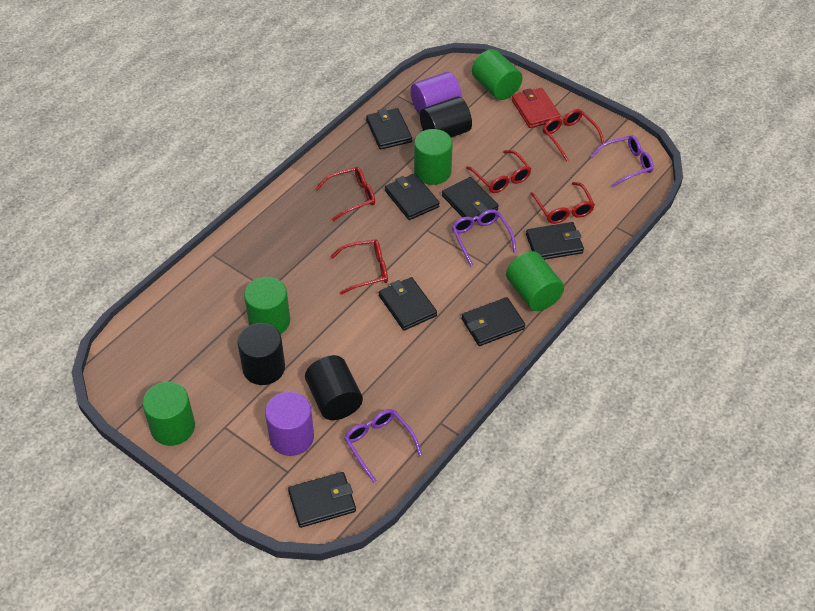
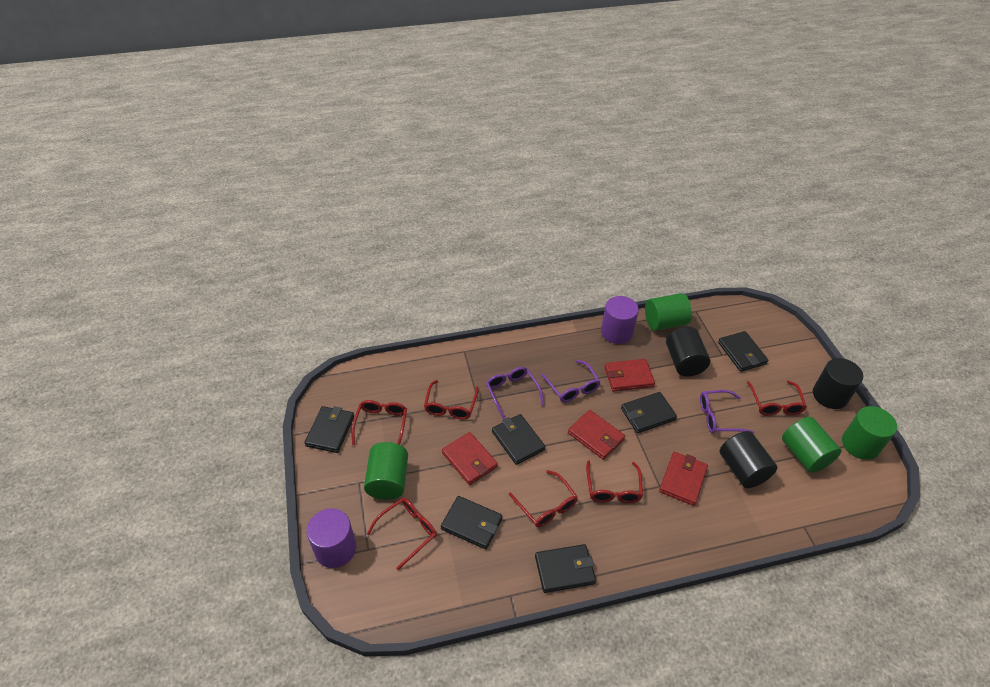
black wallet: [288,472,356,528] [366,108,412,149] [379,277,437,330] [385,173,440,220] [442,177,499,222] [461,297,525,346] [526,222,584,260] = 7 -> [304,406,354,453] [441,496,502,549] [492,414,545,465] [535,544,596,593] [621,392,677,433] [718,331,768,372] = 6
green cylinder: [142,382,195,446] [244,277,290,334] [414,129,453,185] [472,49,523,100] [506,251,564,311] = 5 -> [364,442,408,500] [645,293,692,331] [782,417,842,473] [842,406,897,460] = 4
red glasses: [316,167,375,221] [331,240,388,295] [466,150,531,193] [530,182,595,224] [543,109,604,161] = 5 -> [351,400,407,445] [367,498,437,570] [424,380,478,420] [509,470,578,527] [586,461,643,503] [747,381,807,416] = 6
red wallet: [512,88,560,128] = 1 -> [442,432,498,485] [568,410,625,460] [604,359,655,392] [659,452,708,506] = 4

